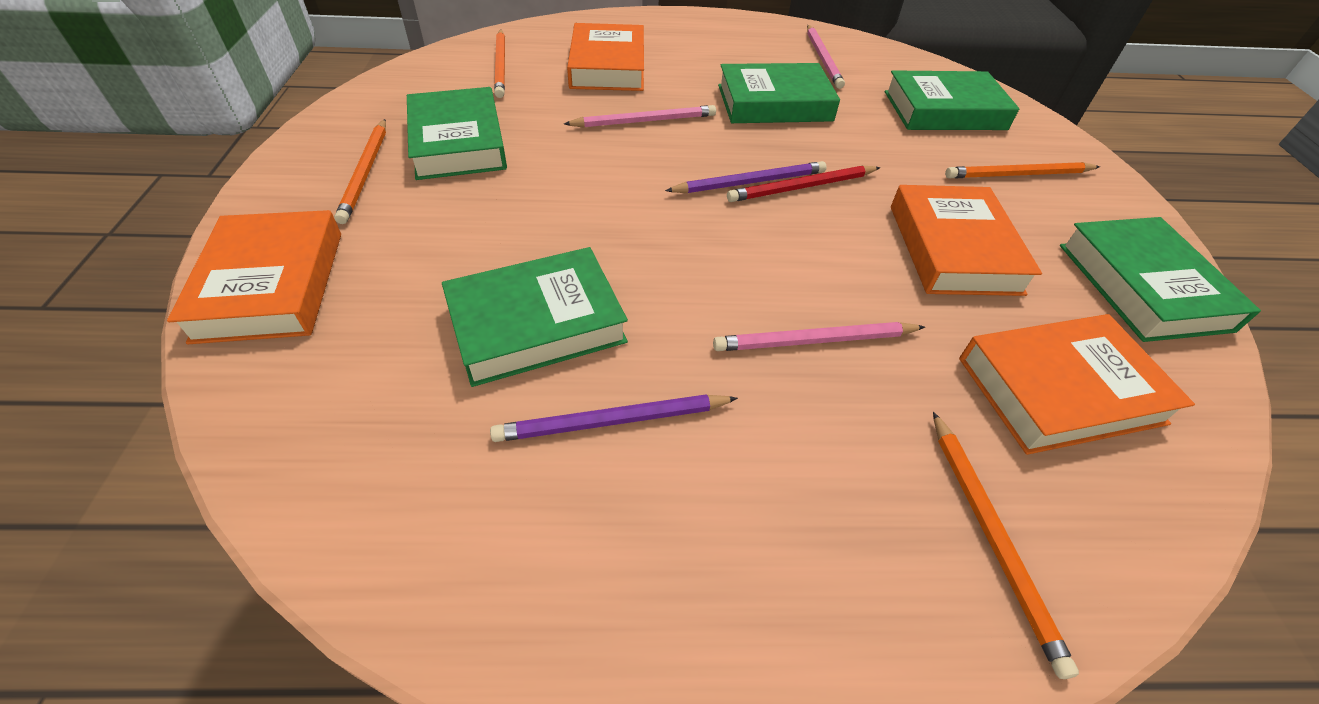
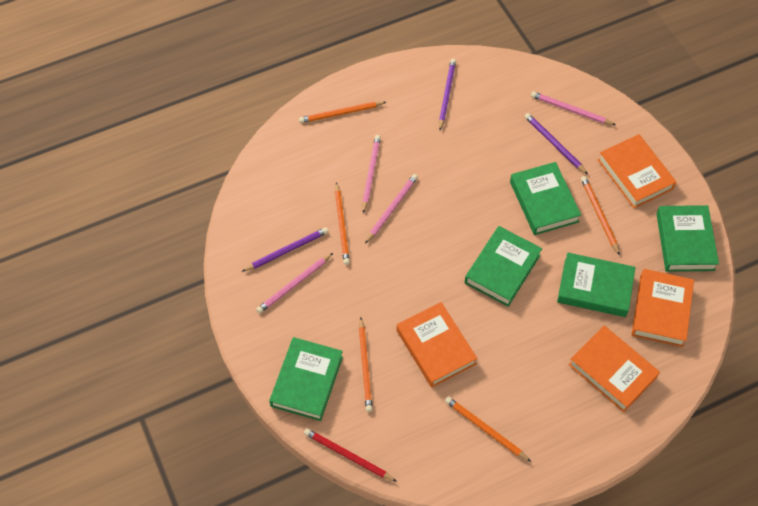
orange pencil: [334,119,386,224] [494,29,505,98] [933,412,1079,679] [945,162,1100,179] = 4 -> [299,101,386,123] [335,182,350,265] [359,317,373,412] [445,397,531,462] [581,176,620,256] = 5
pink pencil: [564,105,716,128] [713,322,925,351] [807,25,845,89] = 3 -> [256,253,333,313] [362,135,381,213] [365,174,418,244] [531,91,615,125] = 4
purple pencil: [490,394,738,442] [665,161,827,193] = 2 -> [242,227,328,272] [439,59,456,130] [524,113,588,174] = 3

